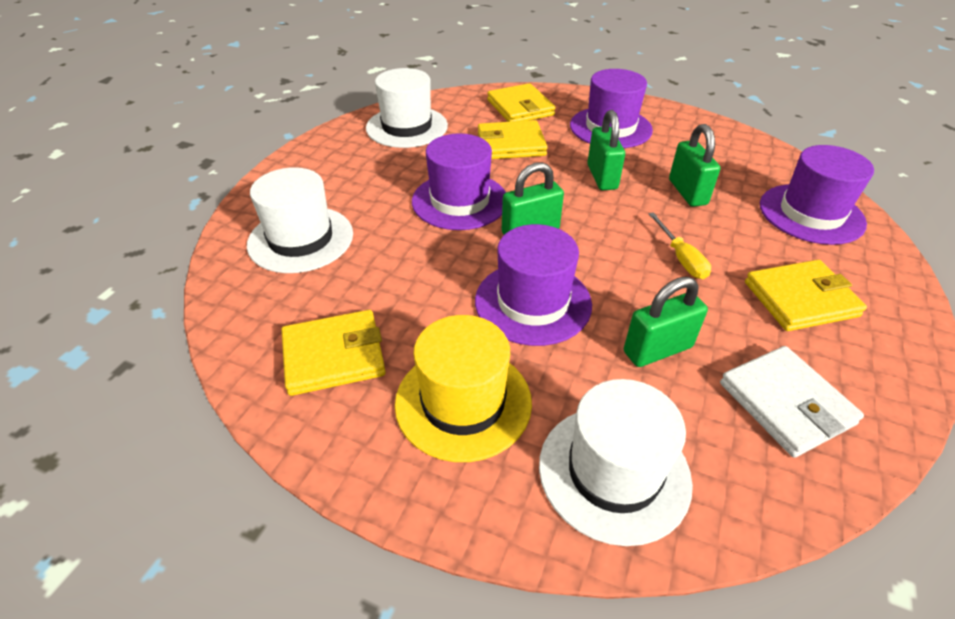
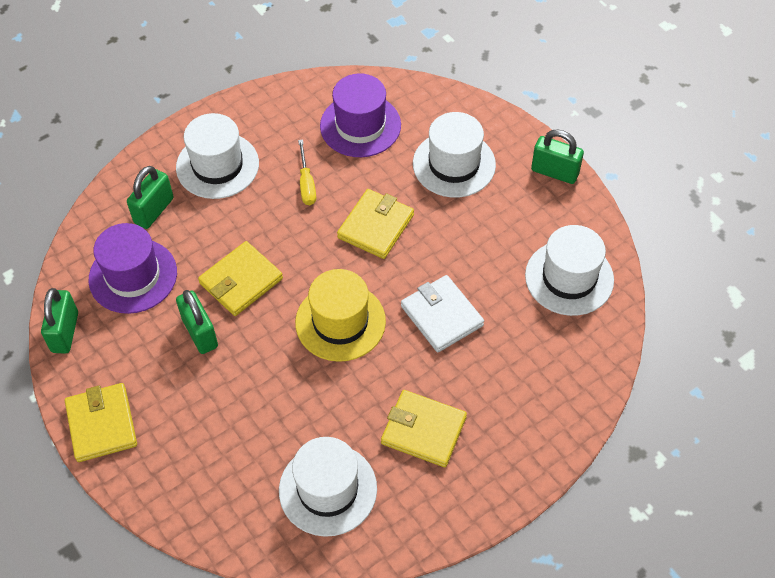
purple hat: [412,133,506,230] [475,224,592,346] [570,69,653,148] [760,145,874,245] = 4 -> [88,223,177,314] [320,73,401,157] = 2
white hat: [247,167,353,273] [366,68,448,148] [539,379,693,546] = 3 -> [176,113,259,199] [279,437,377,537] [413,112,496,198] [525,225,614,316] = 4

